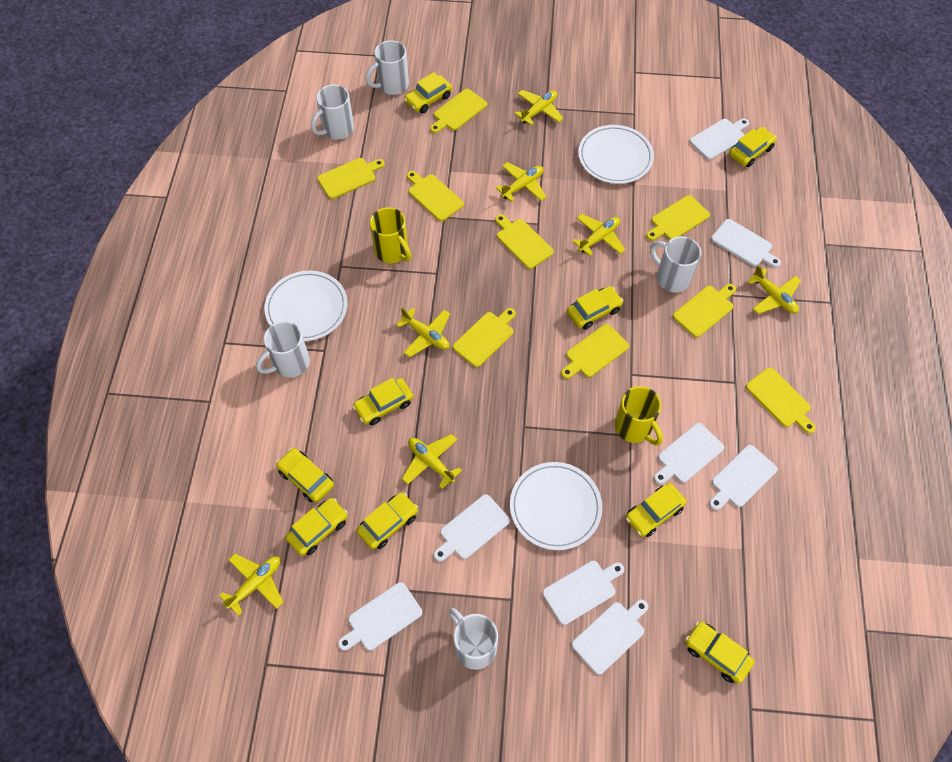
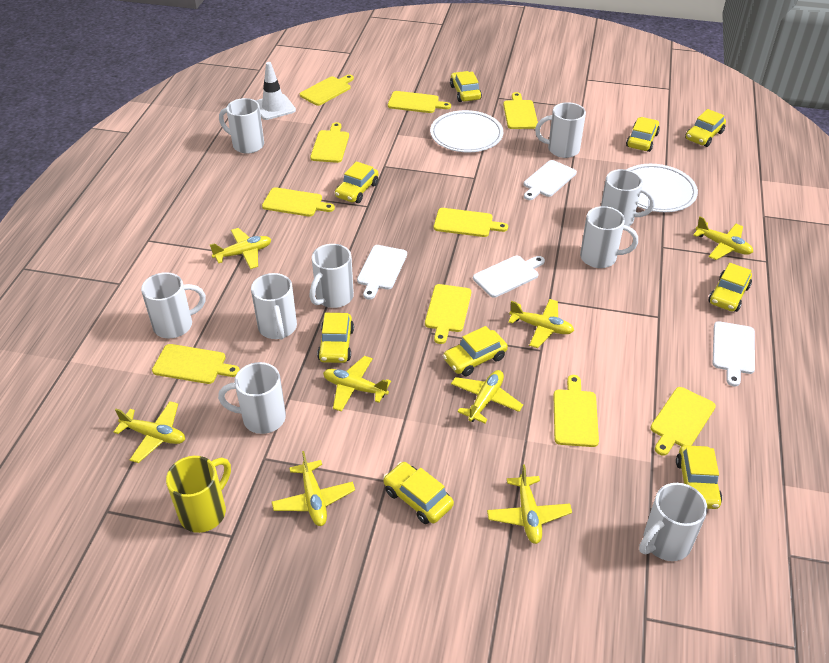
white cutting board: [338,582,422,651] [434,494,510,562] [542,561,624,625] [572,599,648,675] [654,423,724,485] [689,119,749,160] [709,445,777,510] [711,219,781,268] = 8 -> [357,245,407,299] [473,256,545,298] [524,160,577,200] [713,321,755,386] = 4
white mug: [256,321,310,378] [311,85,354,139] [366,40,409,95] [449,608,498,670] [650,236,701,293] = 5 -> [141,272,206,338] [218,362,286,434] [219,98,264,154] [251,273,297,340] [309,244,354,308] [535,102,586,158] [580,206,638,268] [601,169,655,226] [639,483,707,561] = 9
white plate: [264,271,348,341] [510,462,602,550] [578,125,654,184] = 3 -> [430,110,503,152] [627,164,698,212] = 2
white traffic cone: none = 0 -> [255,62,296,120] = 1
yellow cutting board: [317,158,385,199] [407,171,464,221] [430,89,487,133] [453,308,516,367] [495,214,554,269] [561,324,629,379] [646,195,710,241] [673,284,736,338] [746,368,816,434] = 9 -> [152,344,240,384] [262,187,335,217] [300,75,354,106] [310,122,349,163] [388,91,451,113] [425,284,471,344] [434,208,508,237] [503,92,538,129] [553,375,599,447] [650,387,716,456] = 10
yellow mug: [370,207,411,263] [615,386,663,446] = 2 -> [166,456,231,533] = 1
yellow plane: [219,554,283,616] [396,307,450,357] [402,434,462,489] [496,162,546,202] [515,90,564,125] [573,214,625,256] [747,265,801,314] = 7 -> [114,401,185,463] [210,228,271,269] [272,451,355,526] [323,356,391,412] [451,370,523,423] [487,464,572,544] [508,299,574,348] [693,217,753,260] = 8

